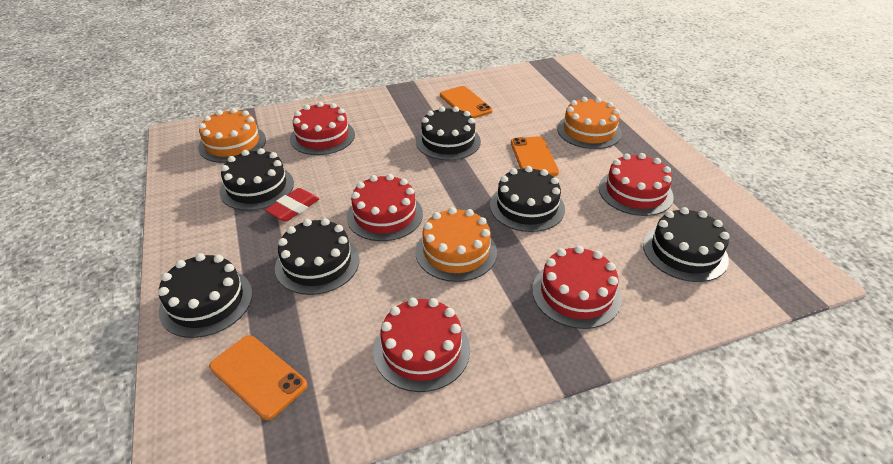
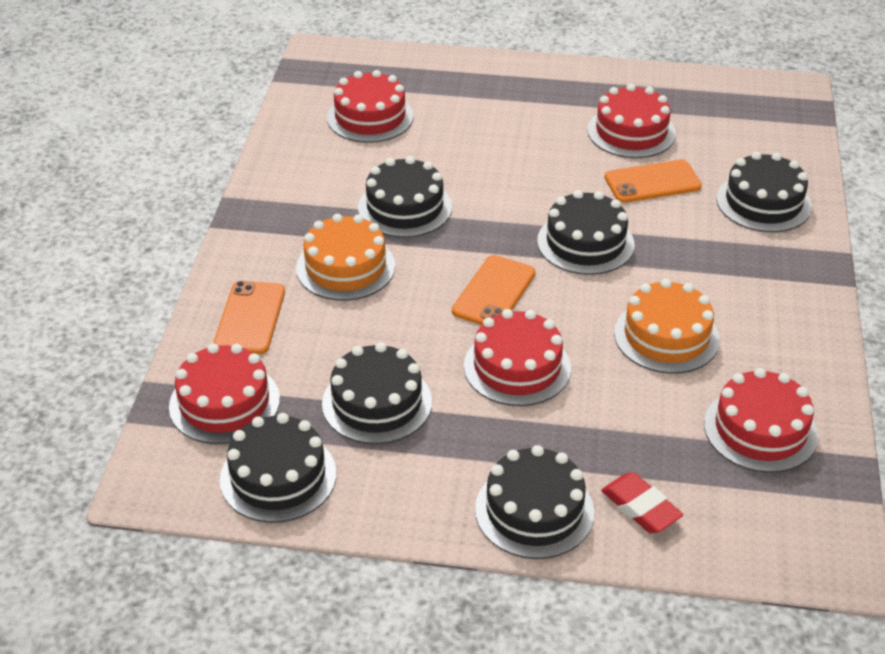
orange cake: [198,108,266,163] [416,207,497,282] [557,97,622,149] = 3 -> [296,214,395,301] [614,279,720,374] = 2

